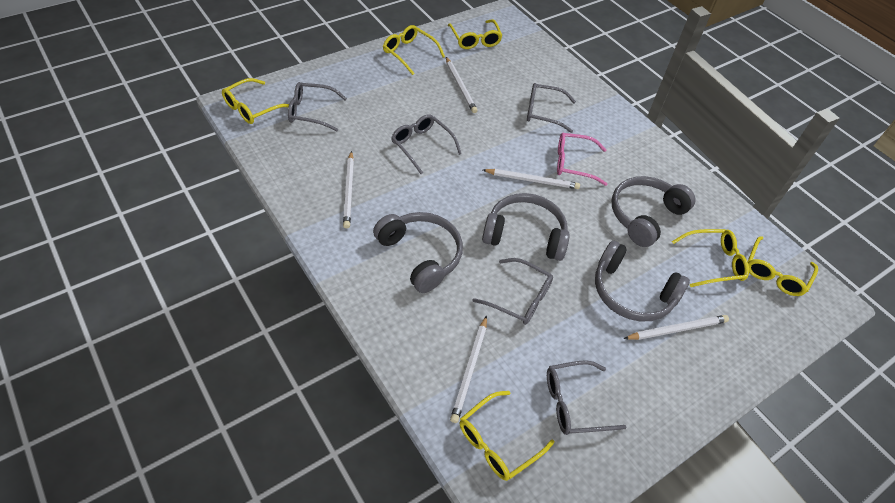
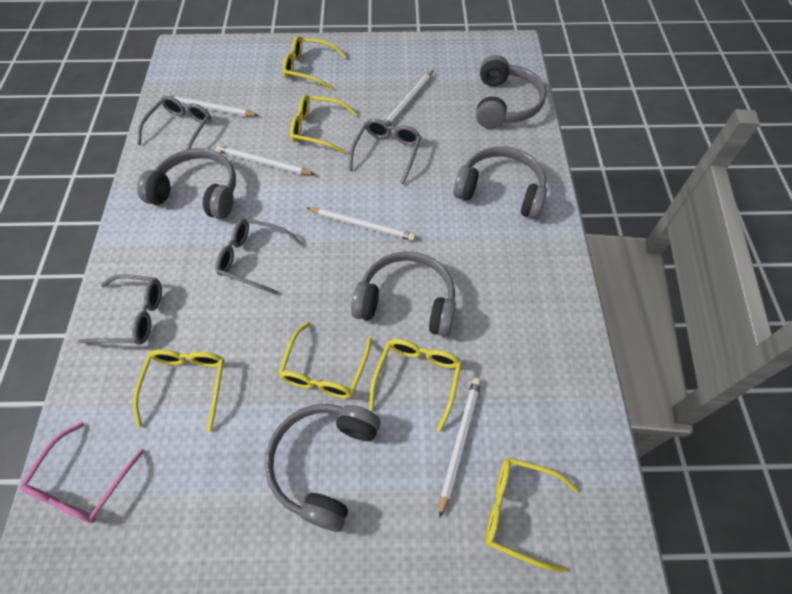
grey glasses: [288,82,347,132] [391,114,462,174] [472,258,553,325] [527,83,576,133] [547,360,626,435] = 5 -> [78,275,162,345] [137,96,211,150] [215,218,303,295] [349,119,421,184] = 4
grey headphones: [373,212,463,293] [482,193,570,261] [595,241,690,322] [612,176,696,247] = 4 -> [137,148,236,219] [265,404,381,532] [351,251,456,337] [453,146,547,219] [476,55,546,129] = 5

